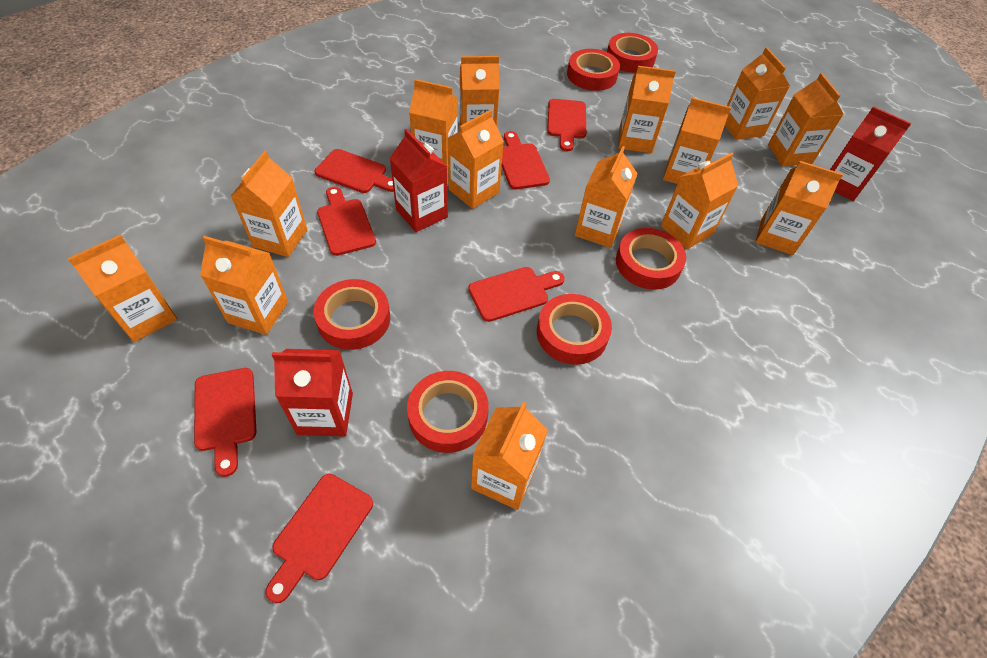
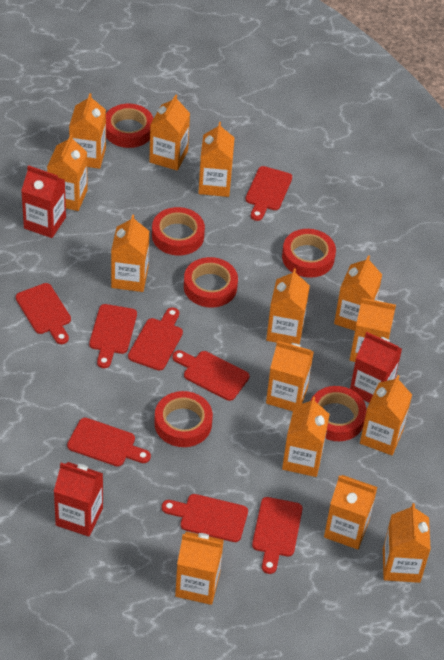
red cutting board: [194,368,257,477] [266,474,373,603] [315,149,394,193] [317,187,376,256] [468,267,565,322] [502,131,550,189] [547,99,586,151] = 7 -> [16,283,71,344] [67,418,151,467] [89,304,137,368] [128,307,183,371] [162,494,248,542] [172,350,249,401] [245,166,292,221] [252,497,303,574] = 8

